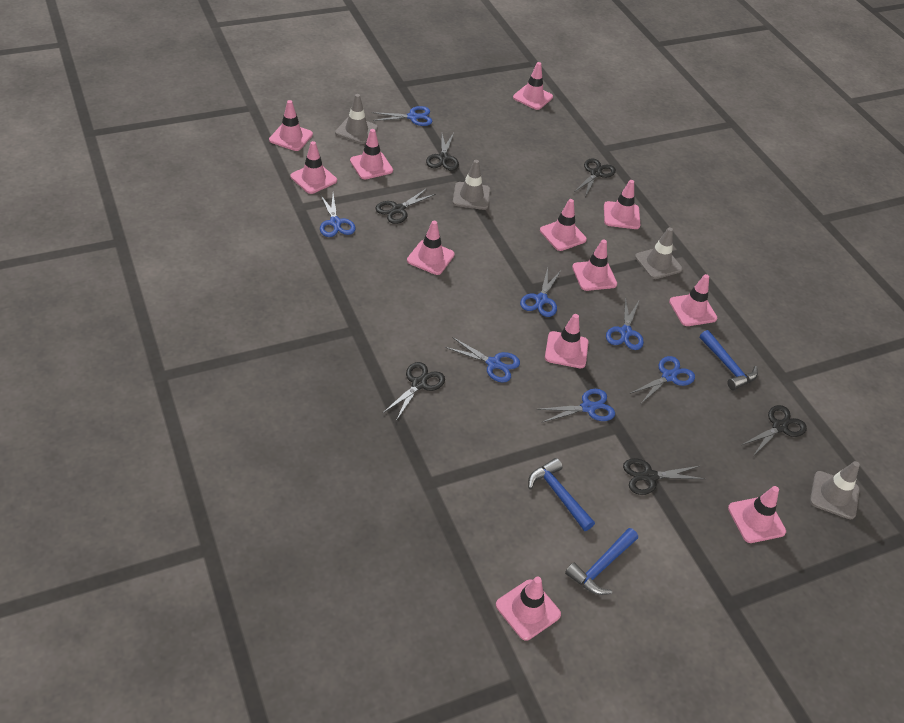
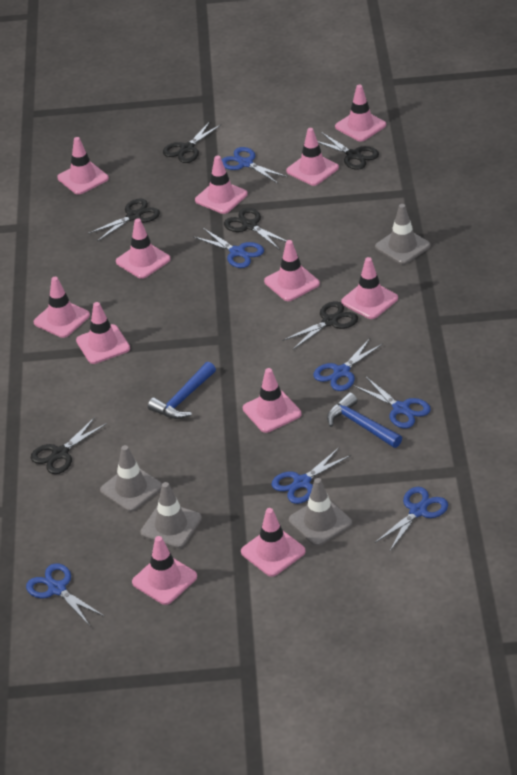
blue hammer: [528,458,595,531] [565,528,638,595] [700,330,758,390] = 3 -> [148,362,216,419] [327,392,402,448] = 2

